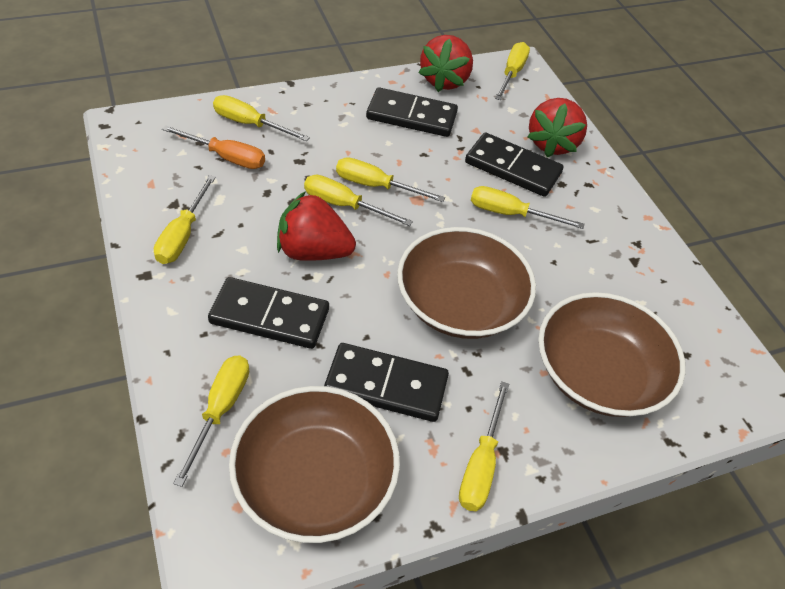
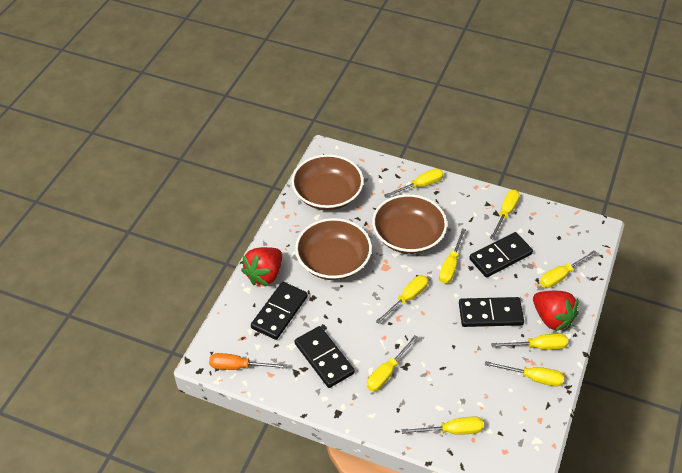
red strawberry: [277,191,356,261] [419,35,473,92] [527,98,587,158] = 3 -> [241,247,282,286] [533,291,579,331] = 2
yellow screwdriver: [154,175,216,264] [173,355,249,487] [213,95,310,141] [304,175,413,226] [336,157,445,202] [459,381,509,511] [471,186,585,229] [495,42,530,100] = 8 -> [367,335,418,391] [376,275,428,324] [384,168,444,198] [402,416,484,435] [439,228,466,284] [485,361,564,386] [490,190,520,240] [491,334,568,350] [540,250,597,288] = 9

